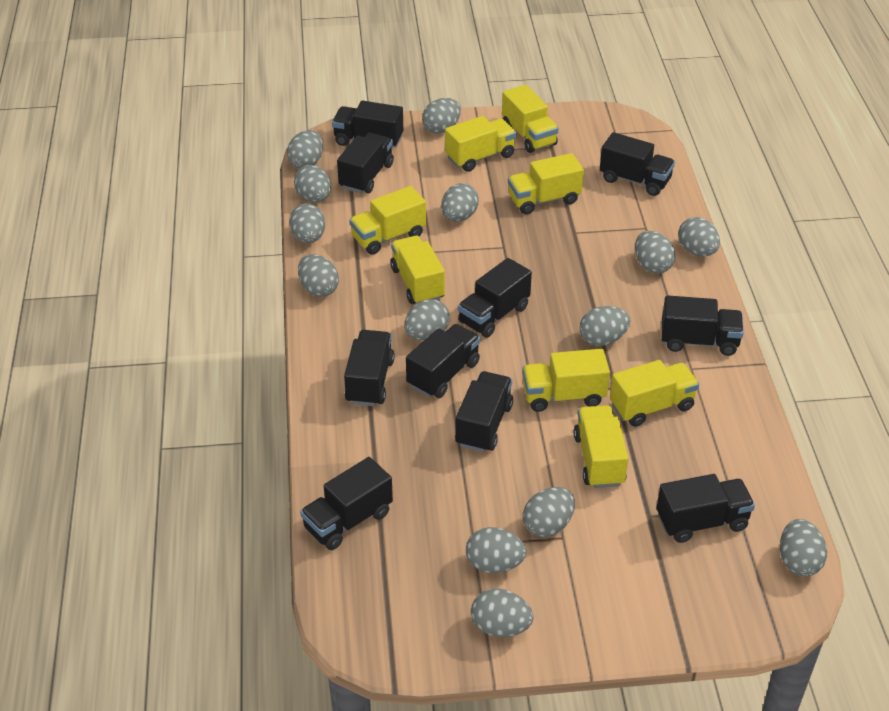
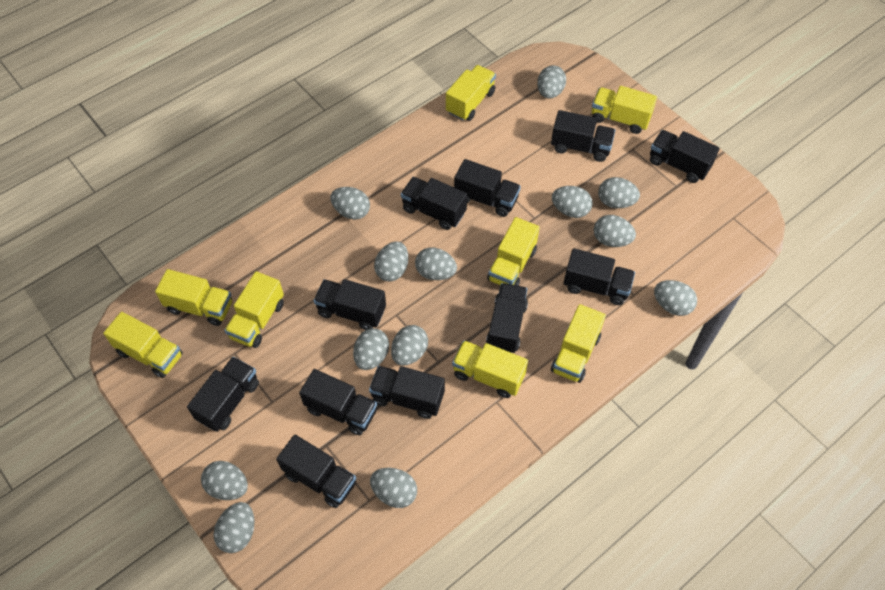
black truck: [300,457,393,550] [332,101,403,147] [337,133,394,193] [344,330,395,406] [406,324,480,398] [455,371,513,452] [458,258,532,338] [600,132,675,196] [656,474,755,543] [662,295,744,356] = 10 -> [187,357,259,432] [276,434,356,508] [299,369,377,435] [314,279,386,330] [369,366,445,419] [401,177,467,230] [454,159,521,217] [486,283,528,353] [551,110,615,162] [563,248,635,305] [650,130,720,183] = 11
grey egg: [287,130,323,168] [289,203,325,243] [294,165,331,202] [298,254,339,297] [404,299,450,340] [422,98,461,134] [441,183,479,222] [466,527,526,573] [471,588,534,637] [523,487,575,537] [580,306,630,346] [635,231,675,273] [678,217,720,256] [780,519,827,576] = 14 -> [201,461,248,500] [214,502,254,553] [330,187,370,220] [353,328,389,370] [370,468,417,508] [374,241,408,282] [391,325,428,366] [415,247,457,280] [537,65,566,99] [552,186,593,218] [594,215,636,247] [598,177,640,208] [654,280,697,316] = 13

